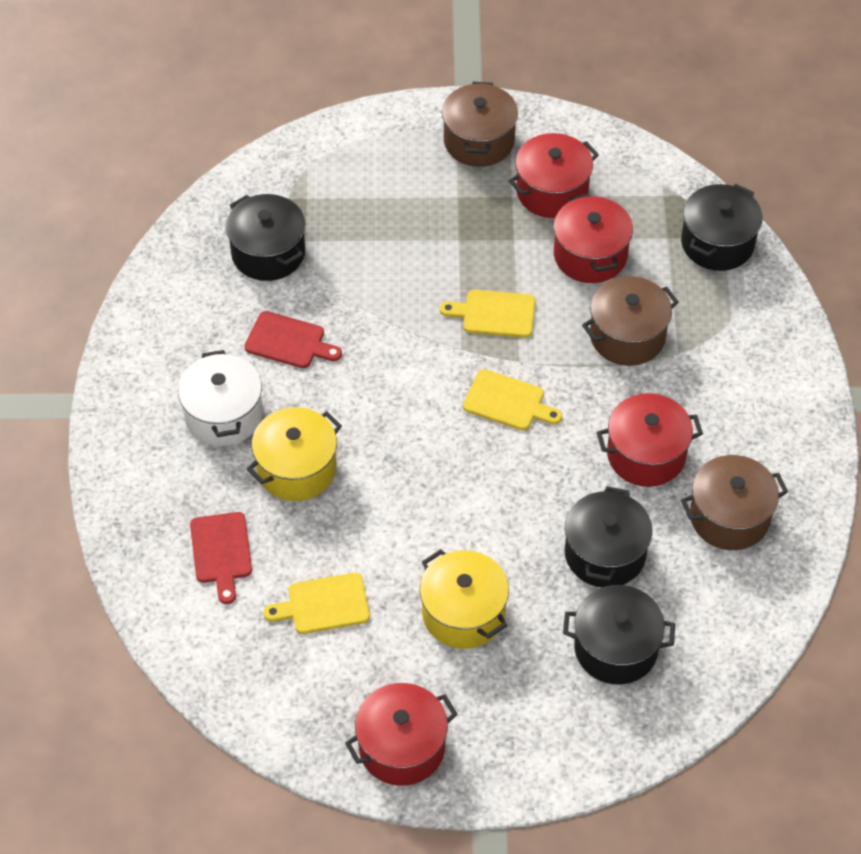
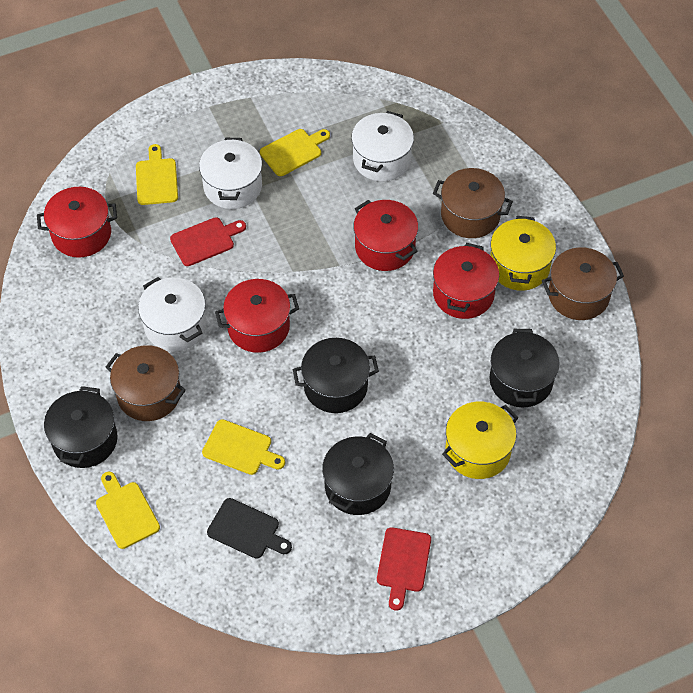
black cutting board: none = 0 -> [207,498,292,559] = 1
white pot: [178,350,262,446] = 1 -> [138,277,207,351] [199,138,262,209] [351,111,414,182] = 3
yellow cutting board: [264,573,370,634] [440,290,535,338] [463,369,562,430] = 3 -> [96,472,160,549] [136,144,178,205] [202,419,285,475] [260,129,330,176] = 4

